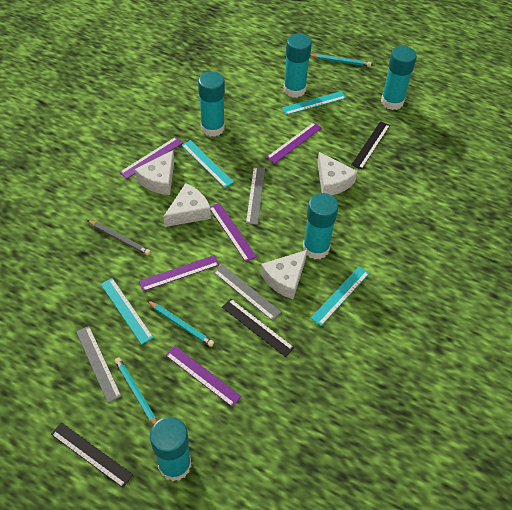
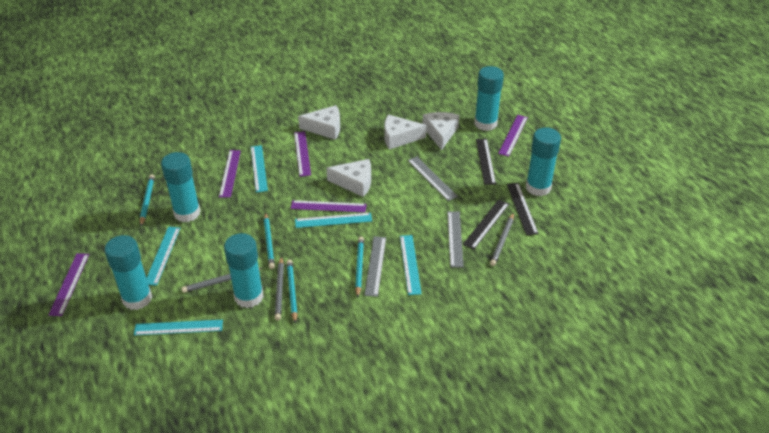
grey pencil: [87,220,151,255] = 1 -> [182,267,262,293] [275,256,284,320] [490,212,514,266] = 3
turquoise pencil: [115,357,157,425] [147,301,214,347] [310,54,371,67] = 3 -> [140,174,155,226] [264,212,275,269] [287,259,298,324] [355,237,364,298] = 4
turquoise ruler: [101,278,154,345] [181,140,234,188] [282,91,346,115] [311,266,369,326] = 4 -> [134,320,223,336] [146,227,180,286] [251,145,268,193] [295,213,372,228] [400,235,422,295] = 5

